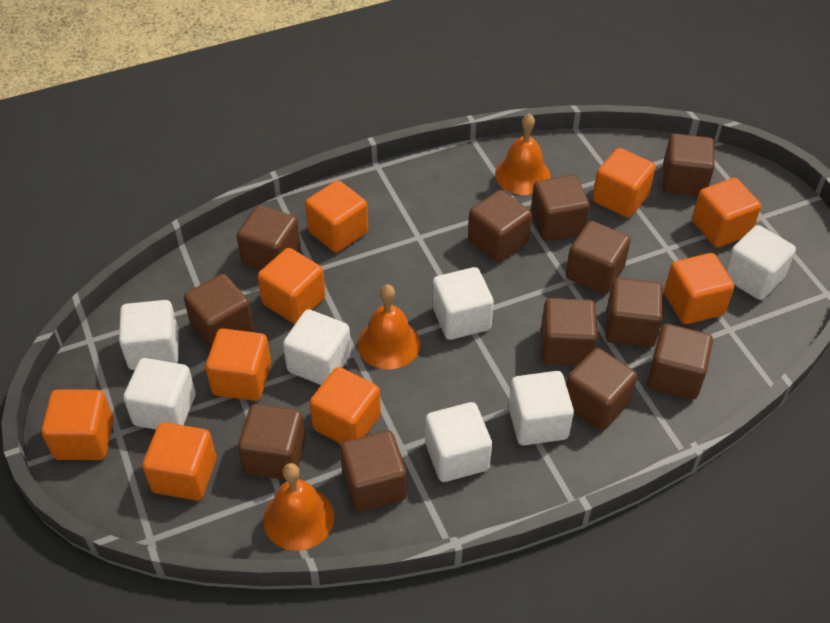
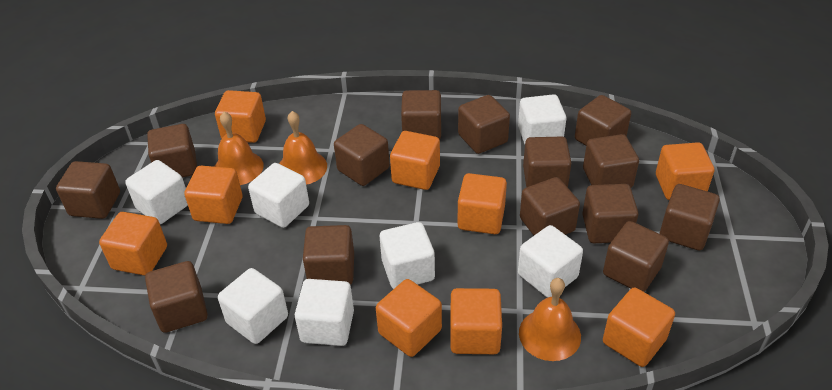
brown cube: [184,274,254,349] [236,205,301,270] [238,404,306,480] [340,431,407,512] [468,190,532,263] [531,175,590,241] [541,298,597,366] [566,221,631,294] [566,348,637,430] [605,278,663,347] [647,324,713,400] [662,134,715,196] = 12 -> [56,161,120,219] [145,261,208,333] [147,124,197,177] [303,225,354,285] [334,124,390,186] [401,90,441,140] [458,95,510,154] [520,177,580,235] [523,137,571,188] [575,95,631,145] [582,184,638,243] [583,134,639,188] [603,221,669,292] [660,184,720,251] = 14

